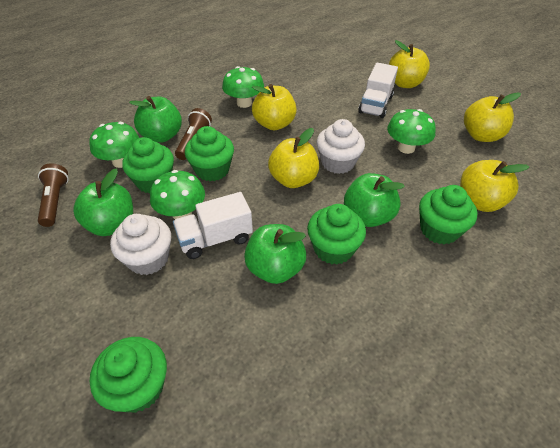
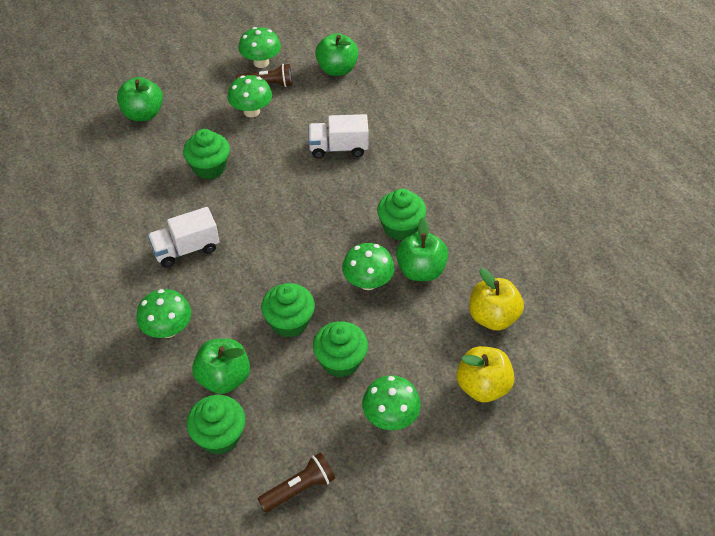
green mushroom: [89,122,139,168] [150,170,205,219] [222,66,264,108] [387,109,436,154] = 4 -> [136,289,191,338] [228,75,272,117] [238,27,281,68] [342,243,394,290] [362,376,421,430] = 5
white cupcake: [110,214,171,275] [317,119,365,174] = 2 -> none = 0
yellow apple: [252,84,297,130] [268,128,319,188] [389,40,430,88] [460,160,530,212] [464,92,521,142] = 5 -> [456,346,514,402] [469,268,524,331] = 2

